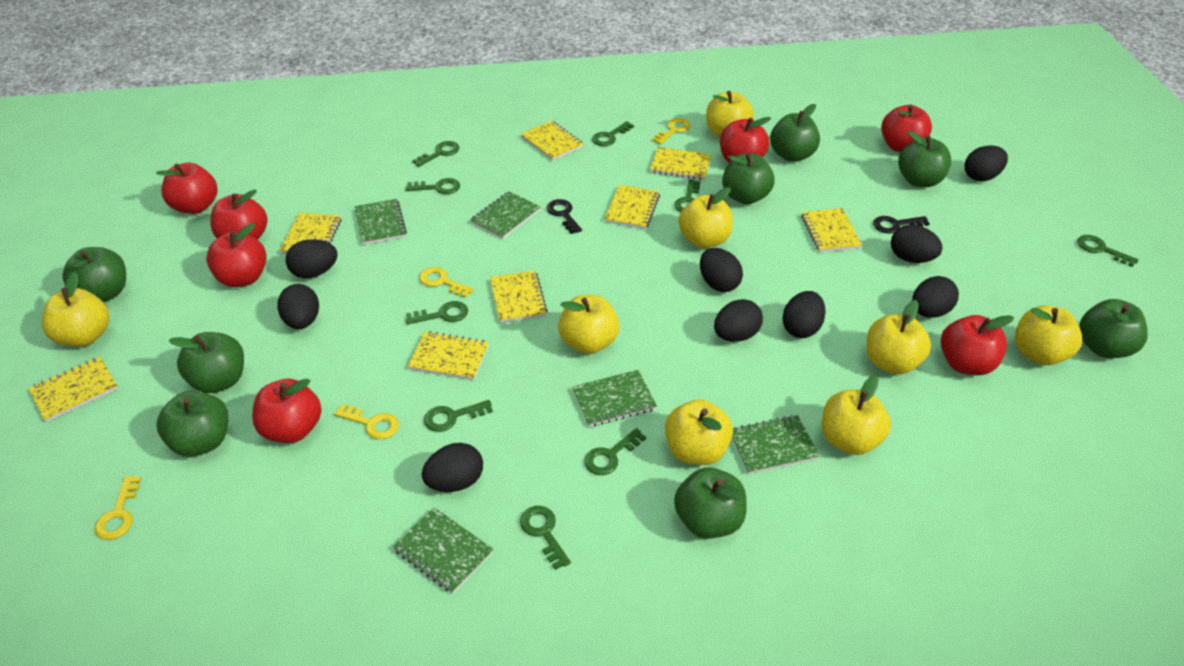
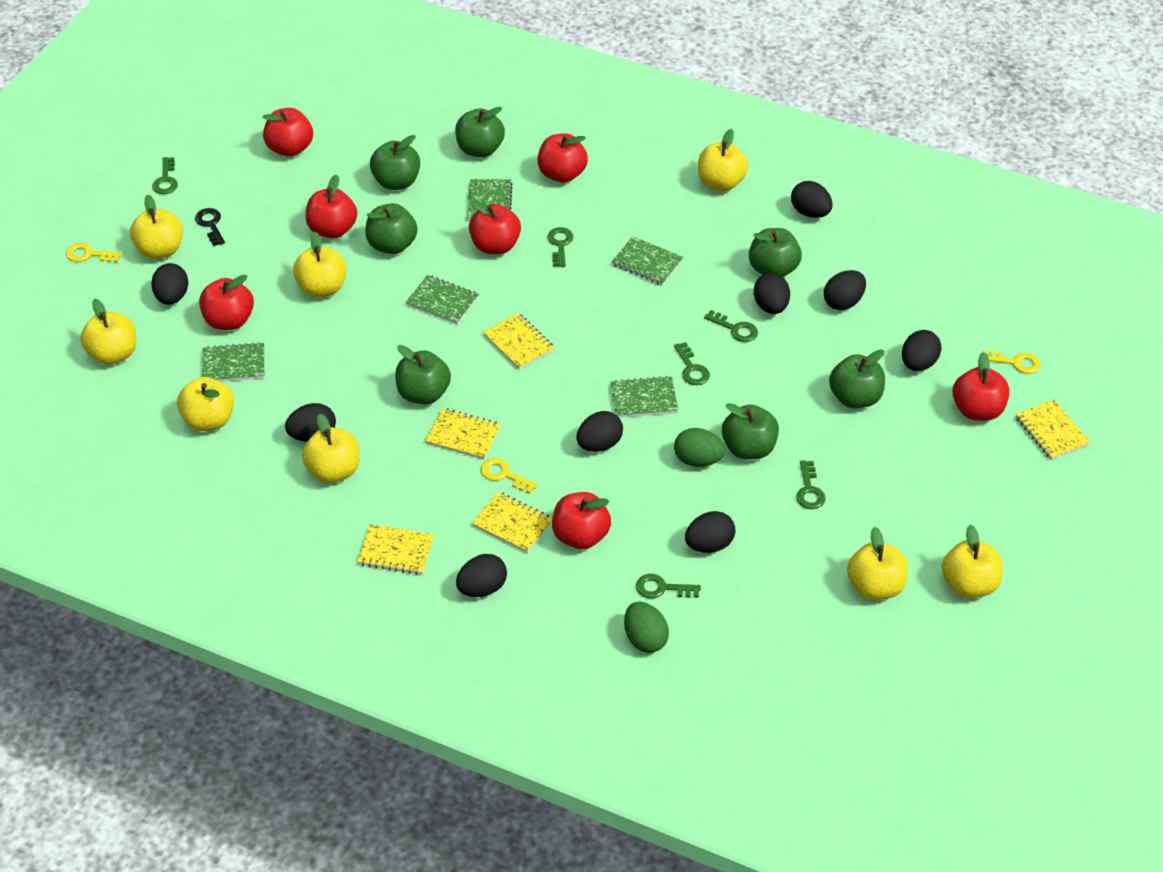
black key: [546,199,582,234] [873,216,930,234] = 2 -> [195,208,225,246] = 1
green apple: [62,247,126,302] [157,391,228,457] [169,332,244,393] [674,467,747,539] [722,153,775,204] [770,104,820,162] [898,131,951,187] [1079,299,1148,358] = 8 -> [365,203,417,254] [370,135,420,190] [395,345,451,404] [455,107,505,157] [722,403,779,460] [749,228,802,277] [829,349,885,408] = 7
green egg: none = 0 -> [624,602,669,653] [674,428,725,467] = 2
green key: [406,178,460,194] [406,301,468,324] [412,141,460,167] [424,400,493,432] [520,506,571,570] [584,428,646,475] [592,121,634,146] [674,179,700,212] [1077,235,1139,267] = 9 -> [152,157,178,194] [548,227,573,267] [636,574,701,599] [674,342,710,385] [704,310,758,342] [796,460,826,509] = 6
yellow key: [95,476,141,540] [334,404,399,439] [419,267,474,298] [652,118,691,145] = 4 -> [66,243,122,262] [481,458,538,494] [983,350,1041,374] = 3
yellow notebook: [28,357,118,422] [280,213,341,254] [408,331,489,381] [490,271,548,323] [521,121,584,161] [604,185,660,229] [650,147,711,180] [801,208,862,252] = 8 -> [357,524,434,575] [425,408,501,460] [472,492,552,553] [483,313,555,370] [1016,399,1090,460] = 5

